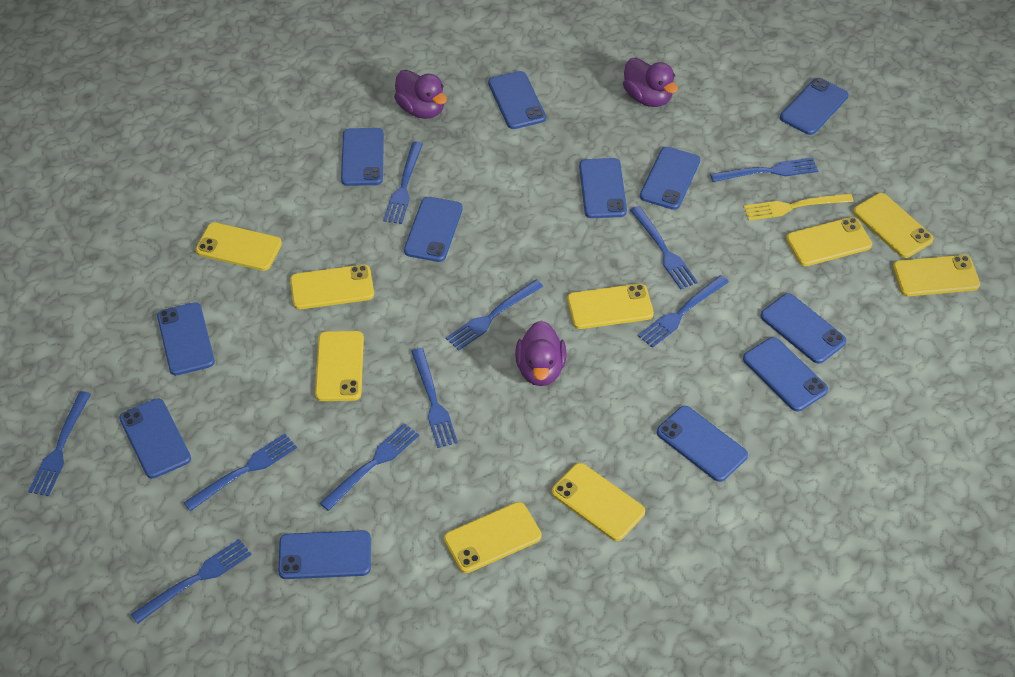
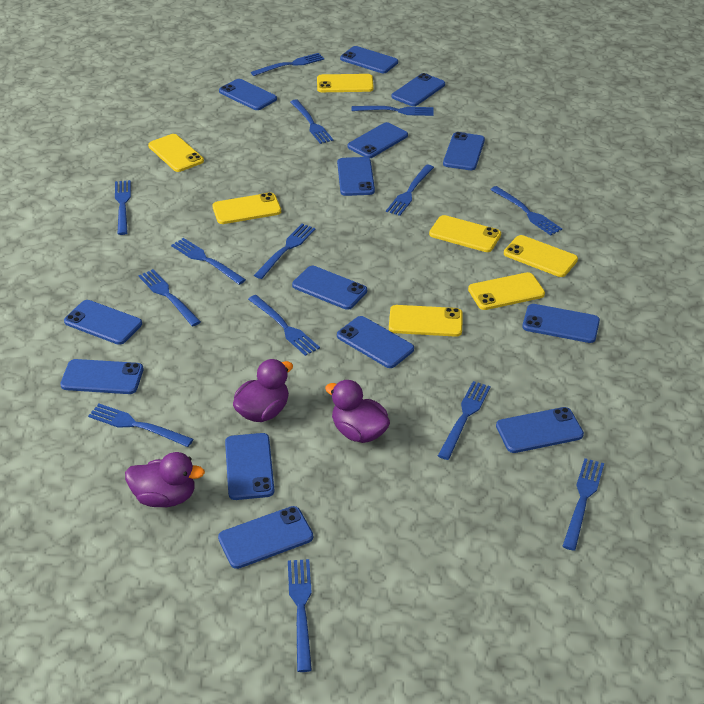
blue fork: [28,391,91,496] [131,539,252,624] [183,434,297,511] [320,423,419,511] [383,141,423,224] [411,348,458,448] [446,280,543,350] [630,206,698,289] [638,275,729,348] [710,158,818,182] = 10 -> [88,404,193,447] [115,180,131,235] [138,269,201,326] [171,238,246,285] [248,295,320,356] [251,53,324,76] [254,224,316,279] [288,559,312,672] [290,99,333,144] [351,106,433,116] [386,165,434,216] [438,381,491,460] [490,186,562,236] [562,458,604,551] = 14
blue phone: [119,399,191,478] [157,302,215,375] [278,530,371,579] [341,128,384,186] [404,197,463,262] [488,71,546,129] [579,158,627,218] [640,147,700,210] [657,406,748,482] [743,337,828,412] [761,293,846,364] [780,78,848,135] = 12 -> [60,359,144,394] [64,300,142,345] [218,506,313,569] [219,79,277,110] [225,433,274,500] [292,266,367,310] [337,157,375,196] [337,316,414,368] [340,46,398,73] [348,122,408,158] [391,73,445,106] [443,132,485,170] [496,407,584,453] [522,304,600,343] = 14
yellow fork: [744,193,854,221] = 1 -> none = 0
yellow phone: [196,222,282,271] [290,265,374,309] [315,331,364,401] [444,502,542,573] [552,463,645,541] [567,284,654,329] [786,217,872,266] [853,193,934,258] [893,255,980,296] = 9 -> [148,134,204,172] [212,192,281,224] [317,74,374,92] [389,305,463,337] [429,215,501,252] [468,272,545,310] [504,235,578,277] = 7

